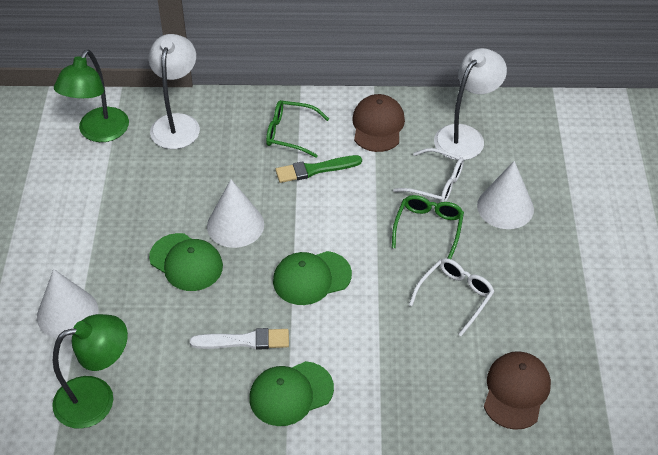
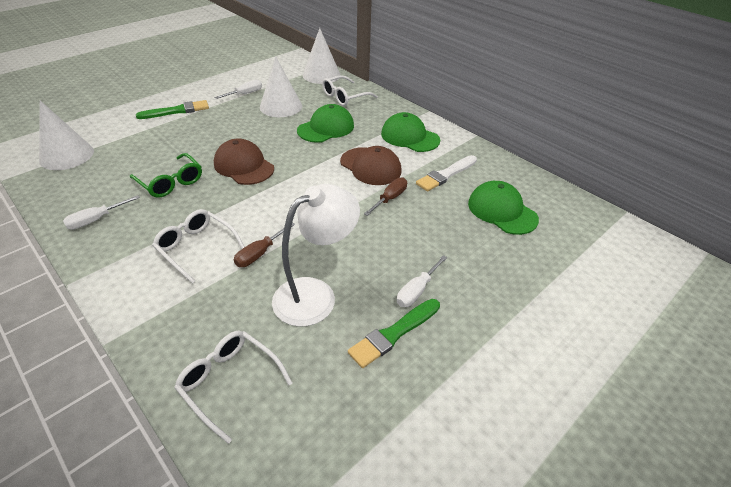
brown screwdriver: none = 0 -> [234,222,295,267] [364,178,407,216] = 2
green brush: [275,155,362,183] = 1 -> [136,100,209,119] [348,299,440,368] = 2
green glasses: [266,100,329,158] [392,195,464,259] = 2 -> [130,153,202,198] = 1
green lamp: [52,314,128,429] [54,49,129,142] = 2 -> none = 0
white glasses: [393,148,464,202] [409,258,495,336] = 2 -> [152,209,245,284] [174,331,292,444] [322,75,378,106] = 3
white lamp: [148,34,200,149] [434,48,507,160] = 2 -> [272,184,360,326] = 1
white screwdriver: none = 0 -> [63,195,140,230] [214,80,262,99] [397,255,448,307] = 3

